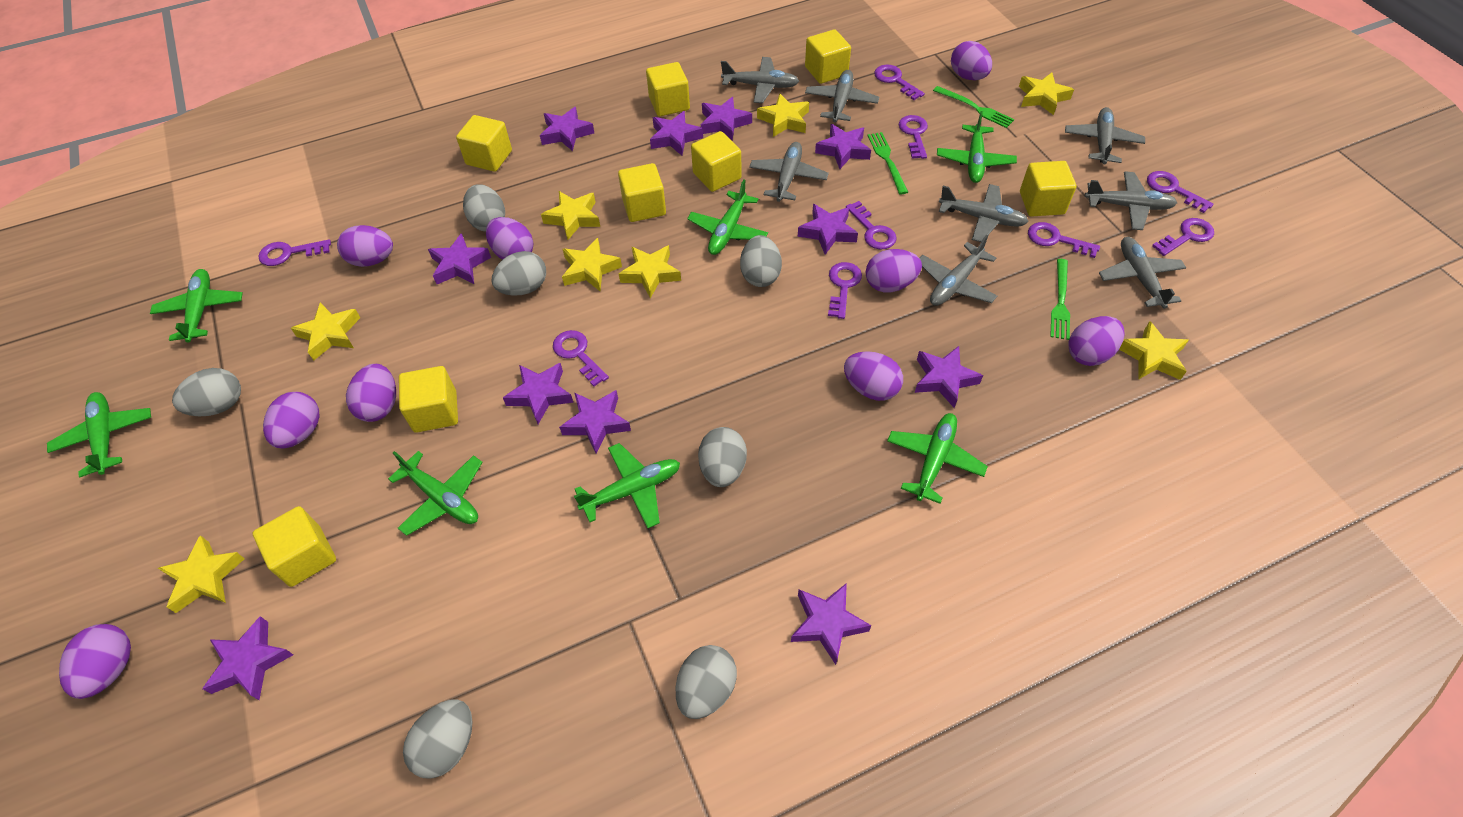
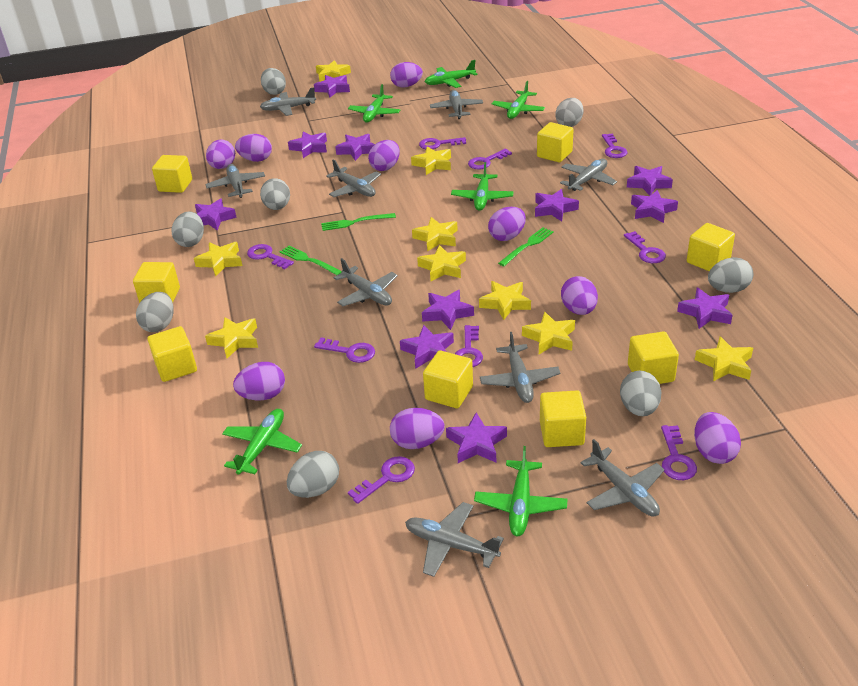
green plane: [47,392,151,477] [150,269,243,343] [388,451,483,536] [574,443,680,528] [687,179,768,255] [887,413,988,504] [937,111,1017,183] = 7 -> [222,409,302,475] [348,84,400,123] [425,60,478,88] [451,162,514,211] [474,446,567,536] [492,81,545,119] = 6
grey egg: [172,368,241,416] [403,699,472,779] [463,184,505,231] [492,251,546,296] [676,645,737,719] [698,427,747,487] [740,235,782,287] = 7 -> [136,292,174,332] [172,211,204,247] [260,178,290,210] [261,68,286,95] [287,451,339,498] [555,98,583,127] [620,371,661,416] [708,257,754,293] = 8
grey plane: [721,57,799,103] [749,142,829,202] [805,70,879,123] [919,235,997,306] [939,184,1029,242] [1065,107,1145,164] [1085,171,1177,230] [1099,237,1186,309] = 8 -> [205,164,265,198] [260,88,316,116] [326,159,381,197] [334,258,398,306] [405,502,504,577] [430,90,483,119] [480,332,561,403] [560,159,617,191] [581,439,665,516] = 9
yellow star: [158,535,245,613] [291,302,361,360] [541,191,600,240] [562,238,622,291] [619,245,681,298] [757,93,809,137] [1019,73,1074,115] [1119,321,1189,380] = 8 -> [194,242,242,277] [205,317,258,358] [316,60,351,82] [411,146,451,175] [412,217,458,251] [417,245,466,281] [479,281,531,320] [522,312,575,354] [695,336,753,381] = 9

